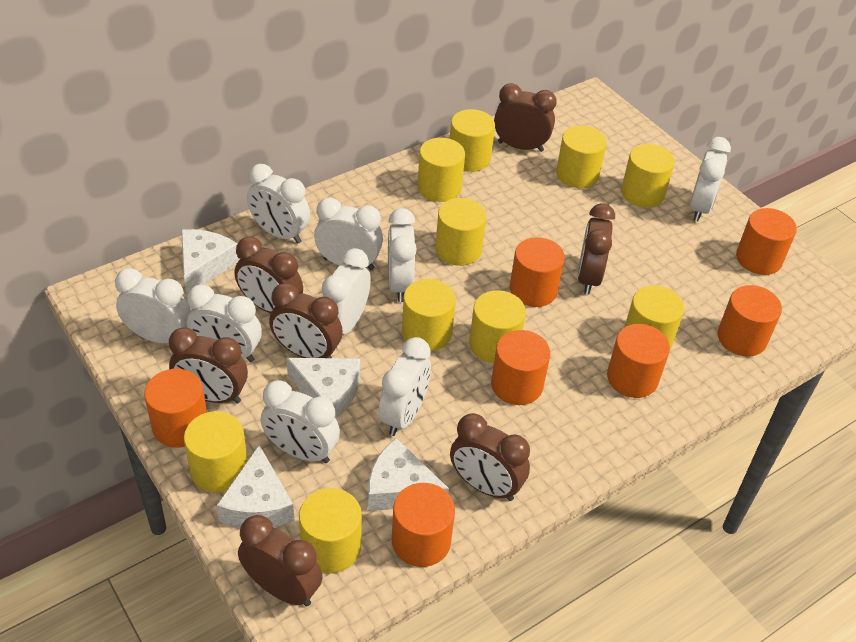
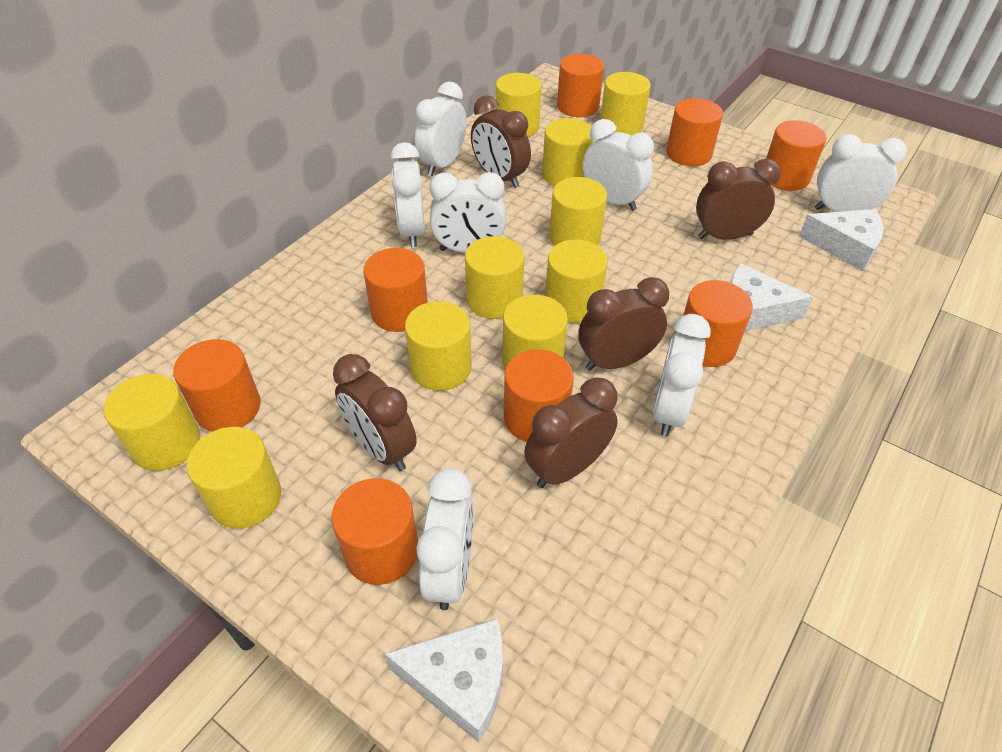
brown clock: [169,327,248,404] [235,237,303,313] [238,515,323,607] [269,283,343,358] [450,413,530,501] [494,83,557,152] [578,203,615,295] = 7 -> [333,354,417,471] [471,95,531,188] [524,377,618,488] [578,277,669,371] [696,159,781,240] = 5
orange cylinder: [144,369,207,448] [392,483,455,567] [491,330,550,405] [510,237,565,307] [607,324,670,398] [718,285,782,357] [736,208,797,275] = 7 -> [173,339,261,432] [331,478,418,585] [363,248,428,332] [504,349,574,442] [557,54,604,117] [666,98,723,166] [678,280,753,367] [766,120,826,191] = 8
white cheese: [181,229,240,294] [217,445,294,528] [287,358,360,418] [368,438,449,511] = 4 -> [385,618,503,743] [730,263,813,331] [799,209,883,271] = 3
white clock: [115,268,191,344] [187,284,262,362] [247,164,310,244] [261,380,340,463] [314,197,383,270] [322,248,371,334] [379,337,431,436] [388,208,417,302] [689,137,731,221] = 9 -> [391,142,425,247] [415,82,466,176] [416,468,474,610] [429,172,506,253] [583,119,654,211] [653,314,711,437] [815,134,907,212] = 7

